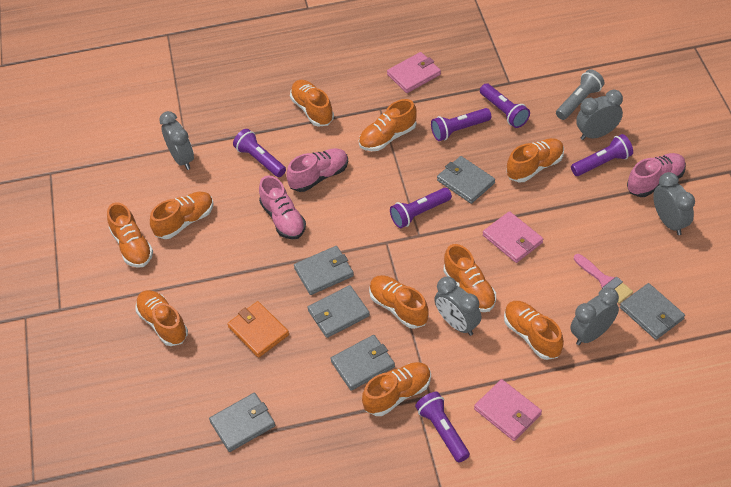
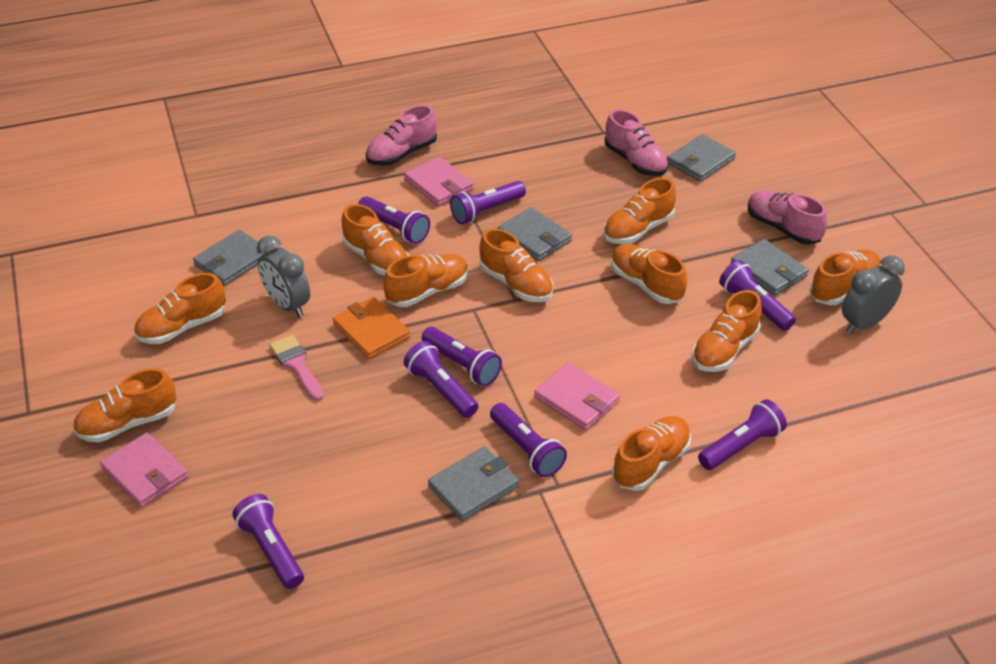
grey clock: [159,111,194,170] [434,276,482,336] [570,287,619,345] [576,90,623,140] [653,172,695,235] = 5 -> [257,235,310,318] [842,255,905,334] = 2
grey flashlight: [556,69,605,120] = 1 -> none = 0
grey wallet: [209,393,275,452] [294,246,354,295] [307,285,370,338] [330,335,395,391] [437,156,495,204] [620,283,685,340] = 6 -> [193,230,264,286] [428,446,519,521] [498,207,572,261] [667,134,736,182] [730,239,809,296] = 5
purple flashlight: [233,129,286,177] [390,188,452,228] [415,392,470,463] [431,108,491,141] [480,83,530,128] [571,134,633,176] = 6 -> [232,494,304,589] [358,196,430,244] [404,341,478,418] [422,327,502,386] [450,181,526,224] [490,403,567,477] [698,399,787,470] [719,260,796,331] = 8

